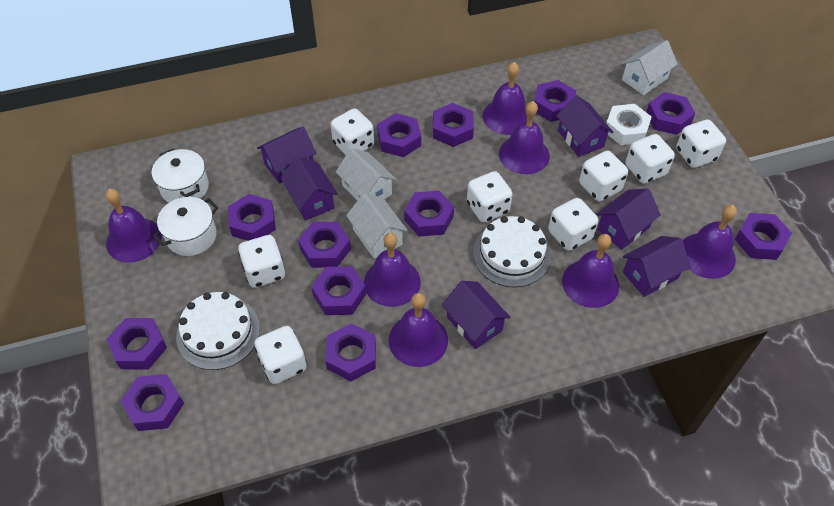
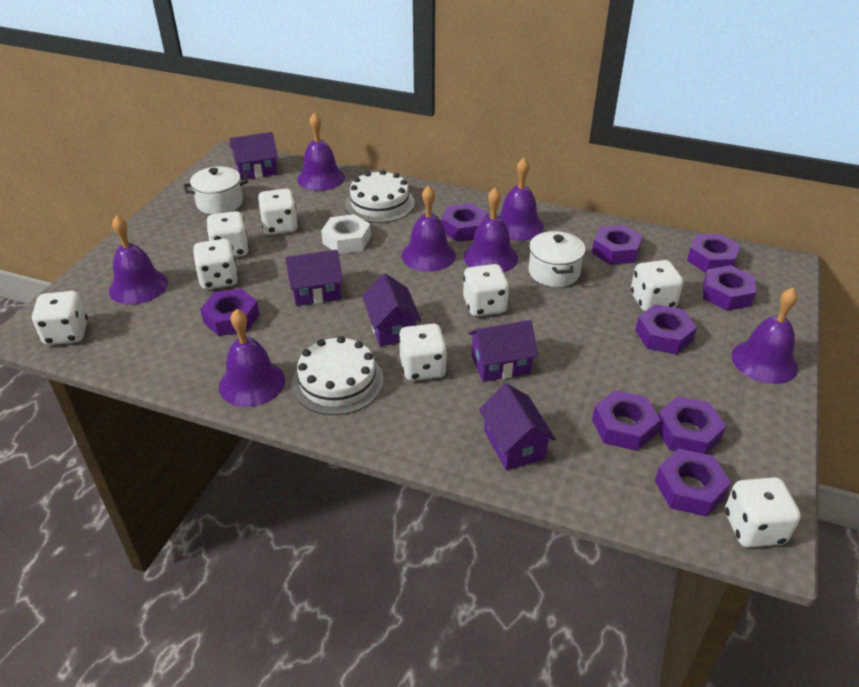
purple house: [257,127,316,184] [280,156,338,221] [442,281,511,349] [556,95,613,157] [596,189,661,250] [623,236,690,297] = 6 -> [230,132,278,180] [285,250,343,306] [362,273,421,346] [468,320,538,382] [479,383,556,470] = 5
purple nut: [107,318,167,369] [120,374,184,431] [228,194,276,241] [298,222,351,268] [311,266,366,315] [325,323,376,381] [377,113,421,157] [404,191,454,237] [433,103,474,147] [534,80,576,122] [646,92,695,135] [735,213,792,260] = 12 -> [200,288,260,336] [441,203,488,242] [592,225,643,265] [592,390,660,451] [635,304,697,354] [655,449,731,517] [658,396,726,454] [687,234,741,273] [703,265,756,311] = 9
white house: [336,148,397,201] [346,193,408,259] [622,40,678,95] = 3 -> none = 0

